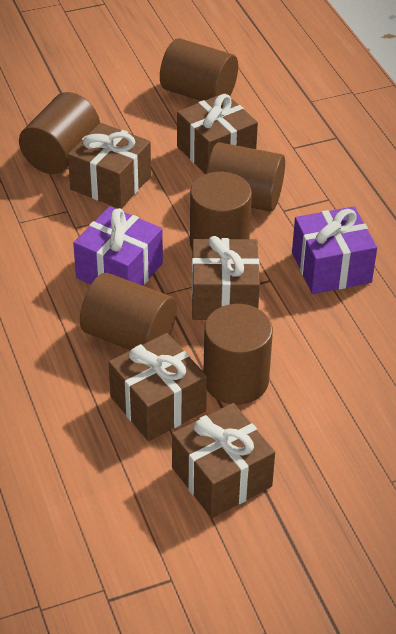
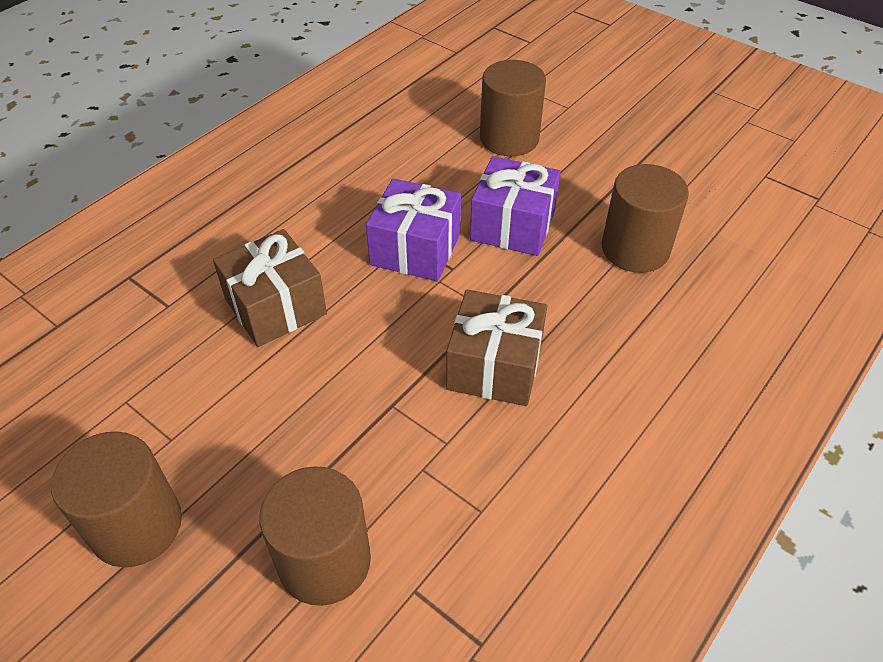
brown cylinder: [19,92,100,174] [80,273,177,350] [160,38,238,101] [190,172,252,251] [204,304,273,405] [206,142,285,212] = 6 -> [51,431,182,567] [259,466,371,606] [480,60,546,156] [602,164,689,273] = 4
brown gift: [68,123,151,209] [109,333,207,441] [172,403,275,518] [177,93,258,174] [192,236,260,320] = 5 -> [213,229,327,347] [446,290,547,406] = 2

